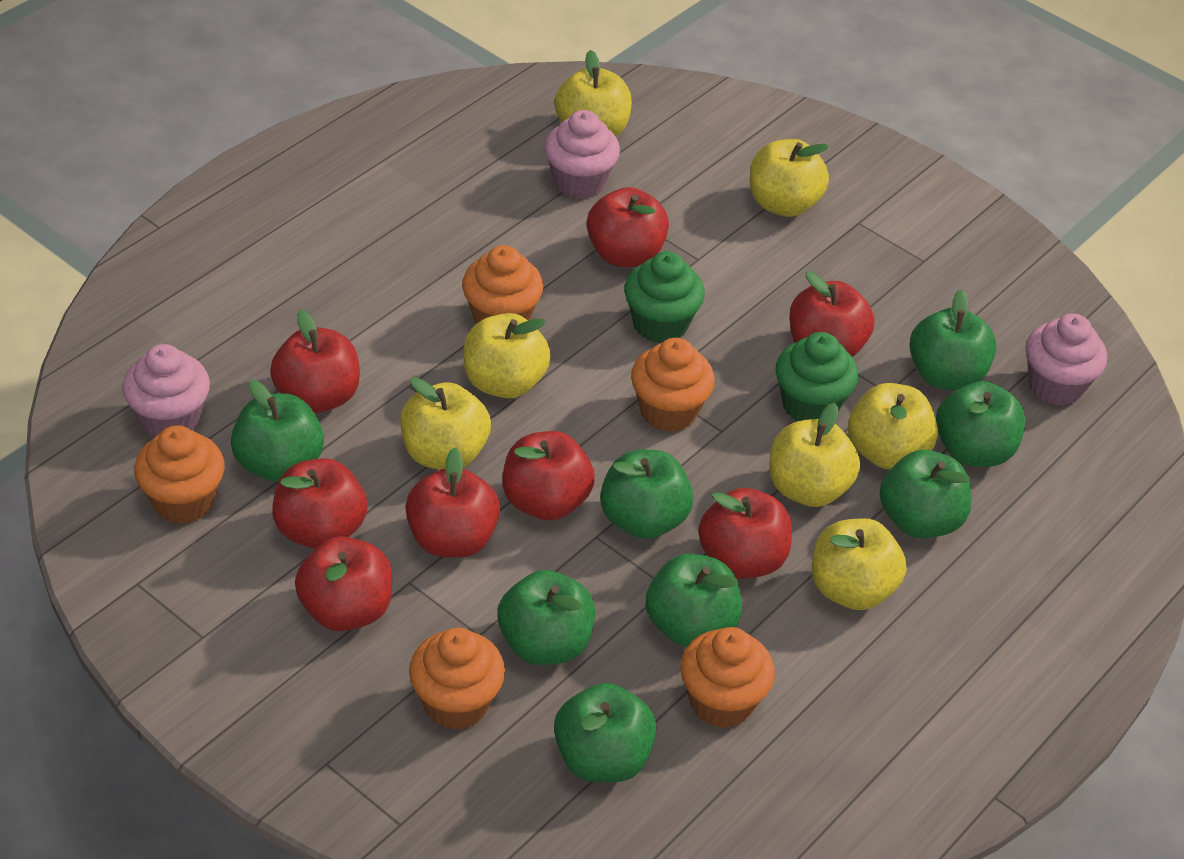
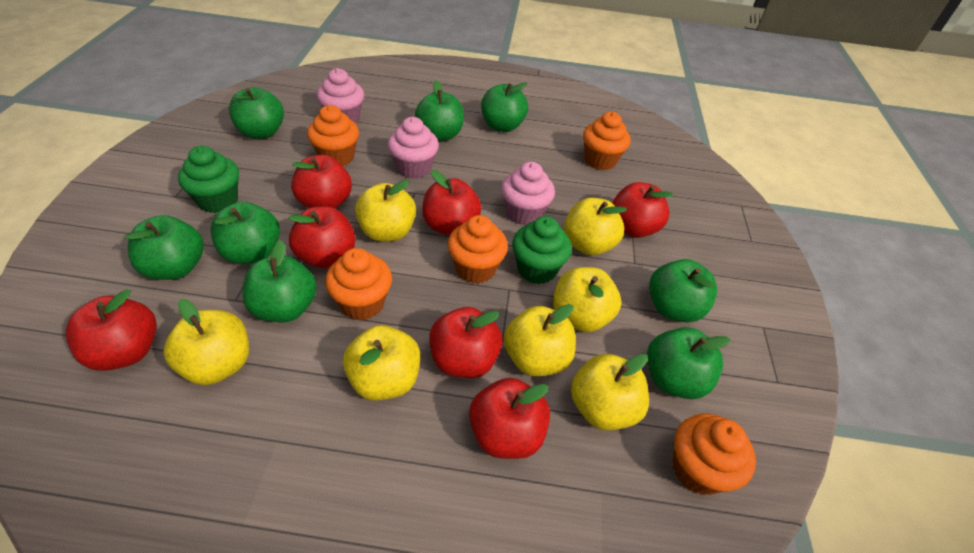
red apple: [270,309,360,413] [272,458,367,549] [295,536,392,631] [405,448,500,558] [502,431,595,520] [587,187,669,267] [698,488,792,579] [789,271,874,357] = 8 -> [65,289,157,371] [288,207,356,268] [291,155,352,208] [422,170,481,236] [429,307,503,378] [469,378,550,459] [612,182,673,238] = 7

